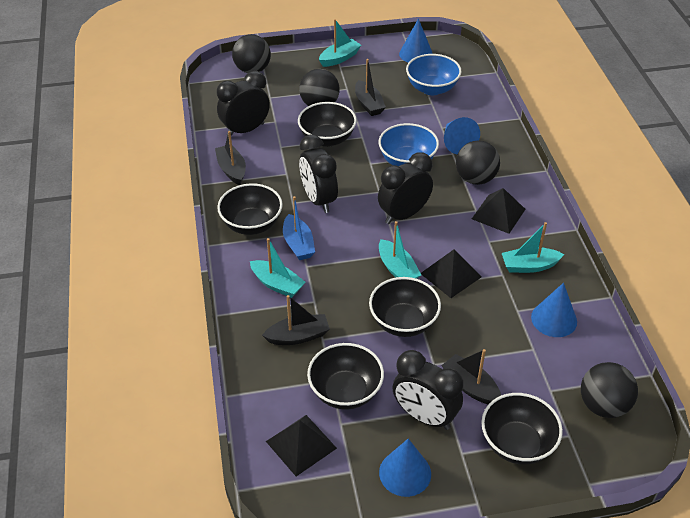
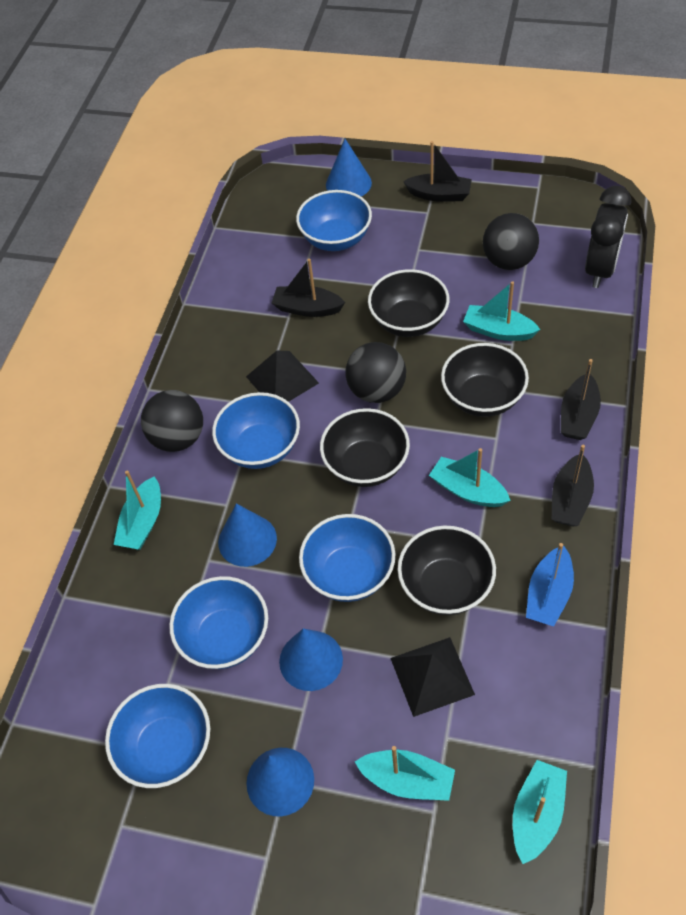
black ball: [232,34,271,73] [299,69,340,106] [456,140,500,185] [581,362,638,418] = 4 -> [141,390,203,452] [346,342,406,403] [483,213,539,270] = 3
black bowl: [217,183,283,235] [298,102,357,147] [307,343,384,410] [369,277,441,337] [481,393,563,465] = 5 -> [320,408,410,487] [368,269,449,337] [398,526,496,615] [441,343,529,417] = 4
black clock: [217,71,270,136] [299,134,338,213] [378,152,433,224] [393,350,463,430] = 4 -> [585,186,631,288] = 1
black pyramid: [266,415,337,476] [421,249,481,298] [472,188,525,234] = 3 -> [246,350,319,402] [390,637,475,717] = 2
blue bowl: [379,123,439,166] [406,54,462,95] = 2 -> [105,684,210,788] [169,576,268,669] [212,392,300,469] [296,190,372,251] [299,514,395,602] = 5
turquoise boat: [250,238,305,298] [319,19,361,67] [379,221,421,279] [502,222,564,273] = 4 -> [114,470,161,550] [355,746,455,801] [429,448,511,507] [463,281,540,341] [513,760,567,864] = 5

